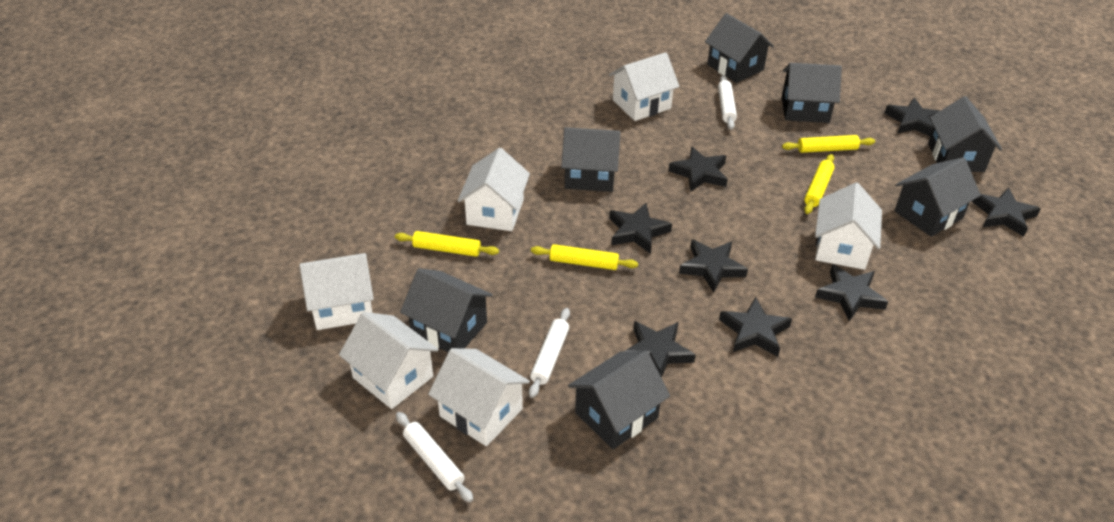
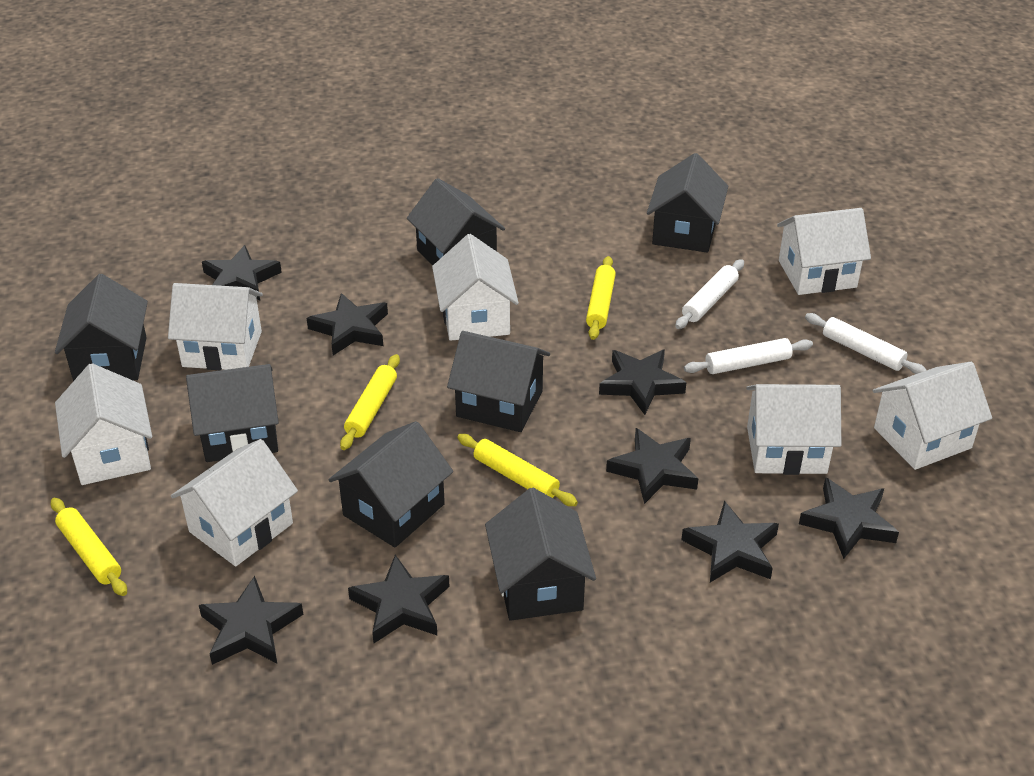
white house: [299,253,374,330] [339,312,439,409] [428,348,530,446] [458,148,530,231] [609,52,680,121] [815,183,882,270] = 6 -> [55,363,152,485] [168,283,263,370] [171,439,298,566] [432,234,519,341] [746,384,841,475] [777,208,871,295] [873,362,992,470] = 7

